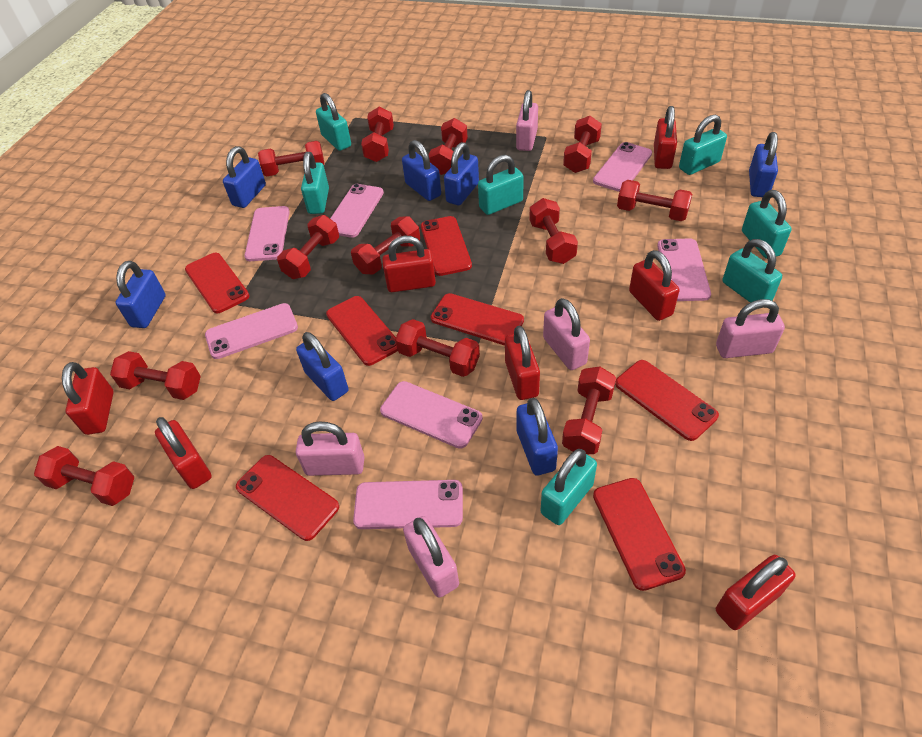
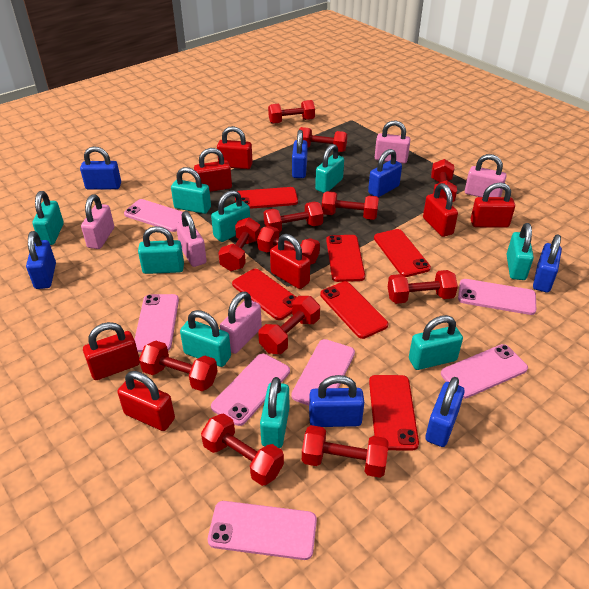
red phone: [185,253,250,313] [236,455,339,541] [326,296,398,366] [421,216,472,276] [431,293,524,345] [593,478,686,591] [615,360,719,441] = 7 -> [232,269,297,320] [235,187,298,209] [320,281,388,339] [326,235,365,282] [369,375,419,451] [374,229,431,277] = 6
turquoise padlock: [301,152,329,214] [316,93,351,151] [478,155,524,215] [541,449,597,525] [679,115,727,175] [723,239,782,303] [742,190,792,259] = 7 -> [32,191,64,245] [138,226,184,274] [171,167,211,214] [180,310,231,367] [211,190,250,242] [260,377,289,448] [315,144,344,193] [409,315,463,370] [507,223,534,280] = 9

